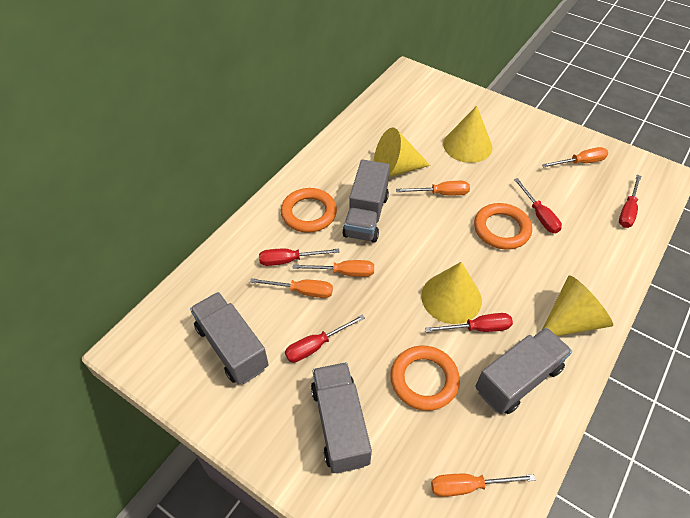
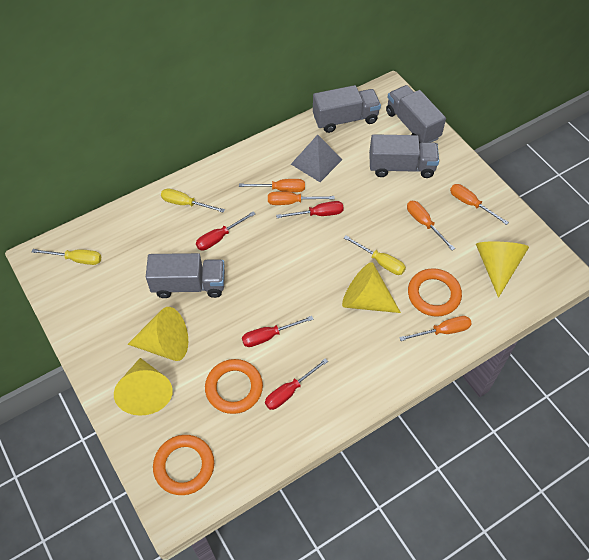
grey pyramid: none = 0 -> [291,135,343,182] = 1
red screwdriver: [259,249,340,266] [285,315,365,362] [425,313,513,332] [514,178,562,233] [619,175,641,228] = 5 -> [196,212,255,250] [242,316,313,347] [265,358,328,410] [276,201,344,218] = 4
yellow screwdriver: none = 0 -> [32,249,101,265] [161,188,225,213] [344,236,406,275] = 3

